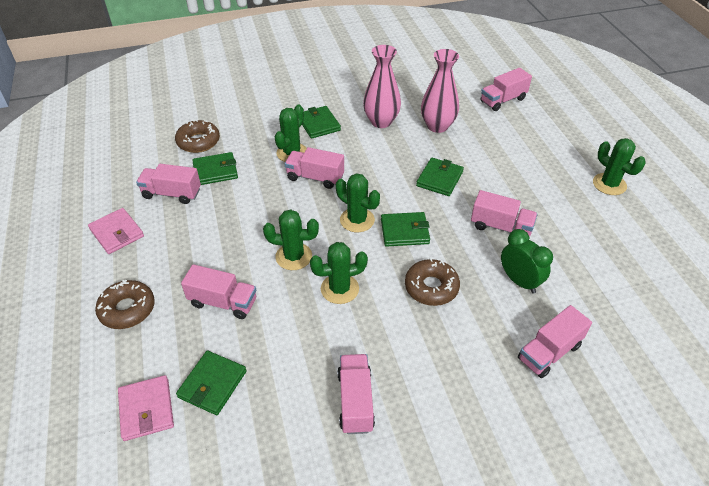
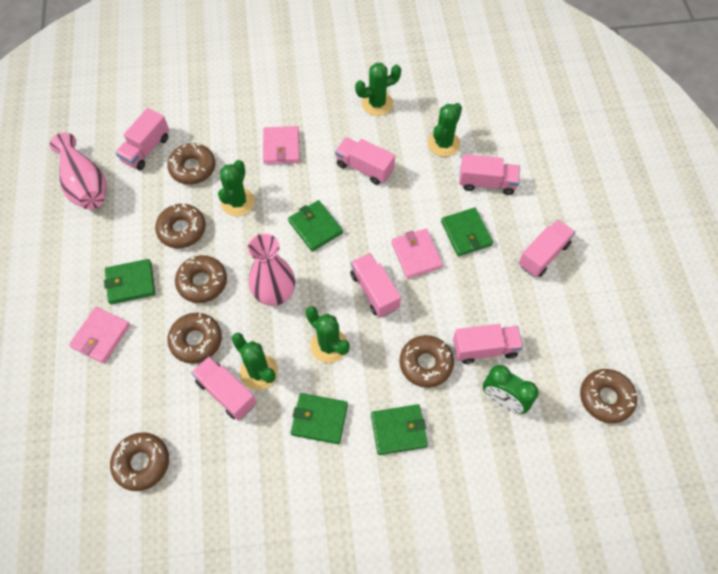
brown donut: [95,279,155,329] [175,119,220,153] [405,258,460,306] = 3 -> [110,432,169,491] [155,203,206,248] [167,143,215,185] [167,313,222,364] [175,255,227,303] [400,335,454,388] [580,369,637,423] = 7
pink wallet: [88,208,144,254] [118,375,174,441] = 2 -> [69,307,130,364] [263,126,300,164] [391,229,443,279] = 3

